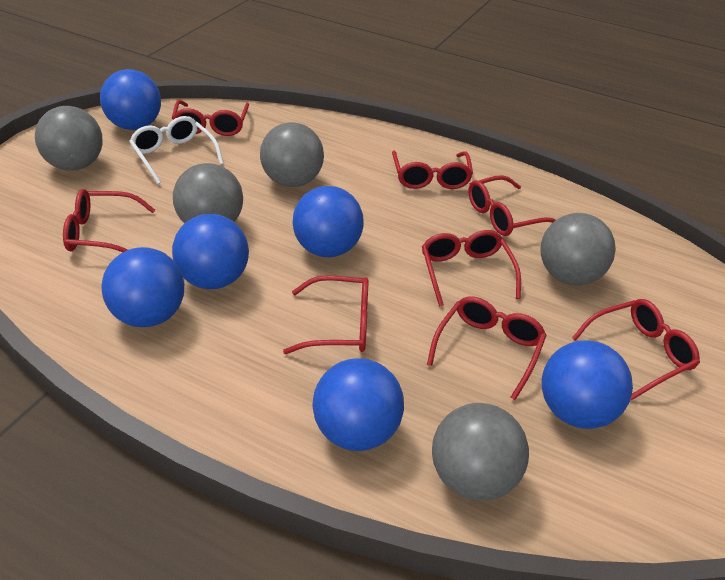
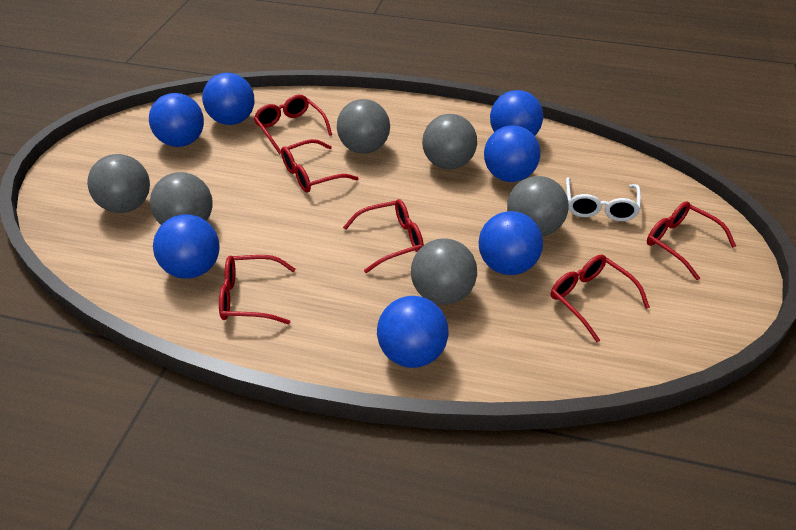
blue ball: [100,69,161,130] [101,247,184,327] [172,214,249,289] [292,186,364,257] [312,358,404,451] [542,341,633,429] = 6 -> [149,93,204,147] [153,214,220,279] [202,73,254,125] [377,296,449,368] [479,211,543,275] [484,125,540,182] [490,90,543,136] = 7
grey ball: [35,106,103,171] [173,163,243,224] [260,122,324,187] [432,403,529,501] [540,213,616,285] = 5 -> [87,154,150,213] [150,172,213,225] [337,99,390,154] [411,238,477,305] [422,114,477,169] [507,176,569,236] = 6
red glasses: [63,189,155,253] [172,100,249,136] [283,275,369,354] [392,151,473,189] [422,230,521,307] [427,297,547,400] [468,175,556,236] [572,299,700,401] = 8 -> [219,255,296,324] [254,95,332,154] [281,139,359,193] [343,199,424,273] [551,254,650,342] [647,201,736,280] = 6

